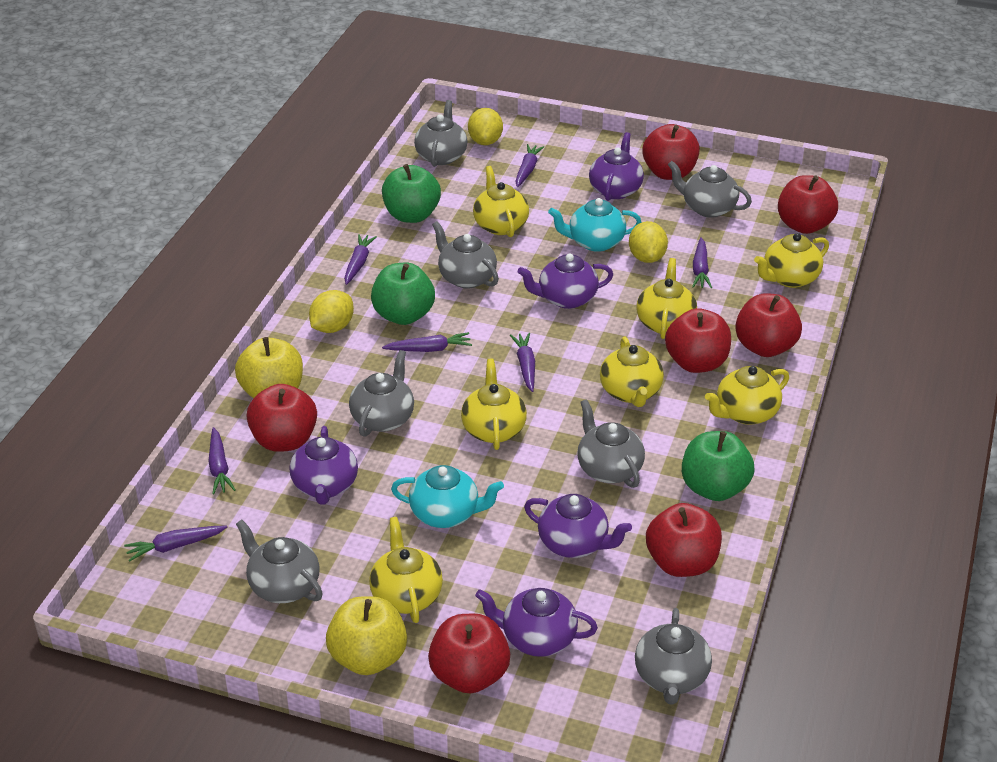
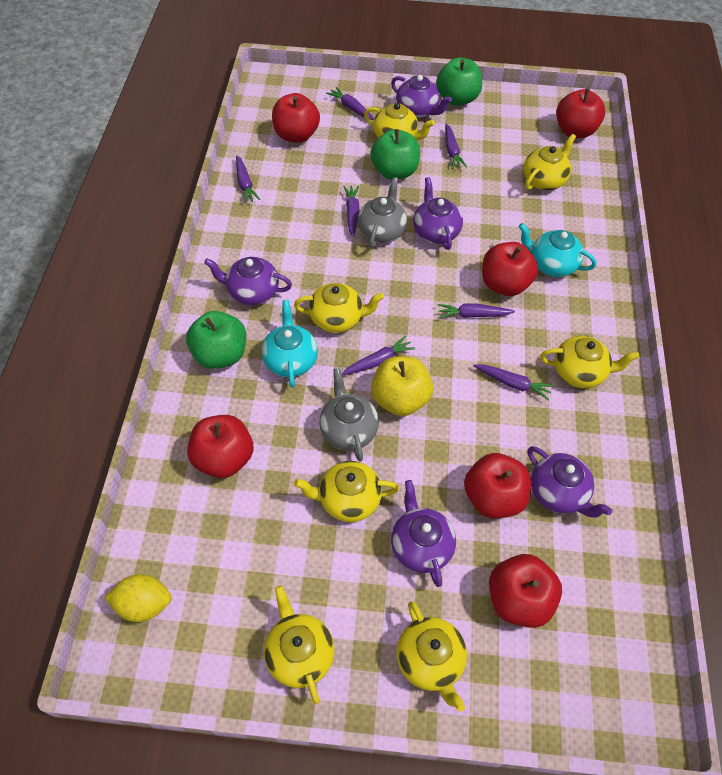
grey teapot: [236,519,323,603] [349,350,414,437] [414,100,467,167] [432,221,499,289] [577,399,645,488] [635,608,712,705] [668,161,752,218] = 7 -> [319,368,379,461] [358,177,407,248] = 2
red apple: [246,384,317,452] [428,614,510,693] [642,124,700,180] [646,503,722,577] [665,308,731,373] [735,293,802,357] [778,175,838,234] = 7 -> [187,415,253,478] [272,93,320,143] [464,453,531,518] [482,242,538,296] [489,554,562,628] [556,88,605,138] = 6
yellow apple: [235,337,303,398] [326,596,407,675] = 2 -> [371,356,433,416] = 1
yellow lemon: [309,290,354,333] [468,108,503,145] [629,221,668,263] = 3 -> [104,574,172,622] = 1

